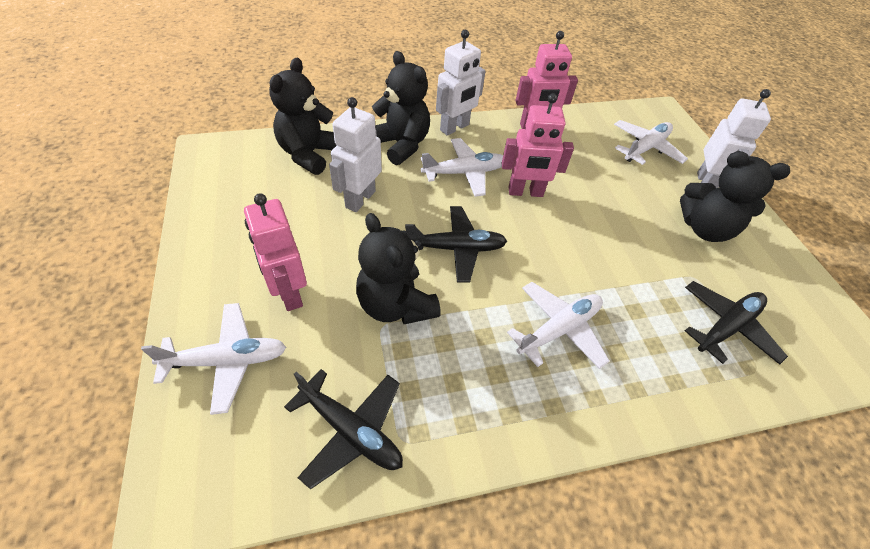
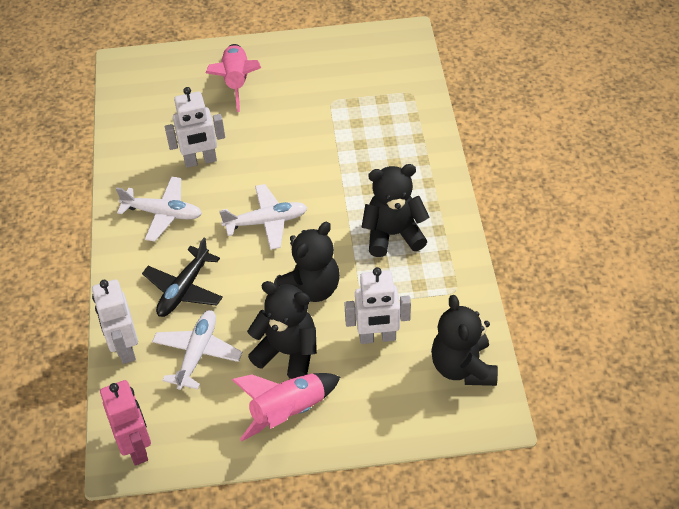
black plane: [284,369,403,490] [405,206,507,283] [685,281,788,365] = 3 -> [142,238,223,317] = 1
pink robot: [244,193,307,311] [502,93,574,197] [515,31,578,129] = 3 -> [100,380,151,466] = 1
pink rocket: none = 0 -> [206,44,261,112] [232,373,340,441] = 2
white plane: [141,303,286,415] [421,138,503,197] [507,282,610,369] [614,120,688,165] = 4 -> [116,177,202,242] [152,310,243,390] [219,184,308,250] = 3

